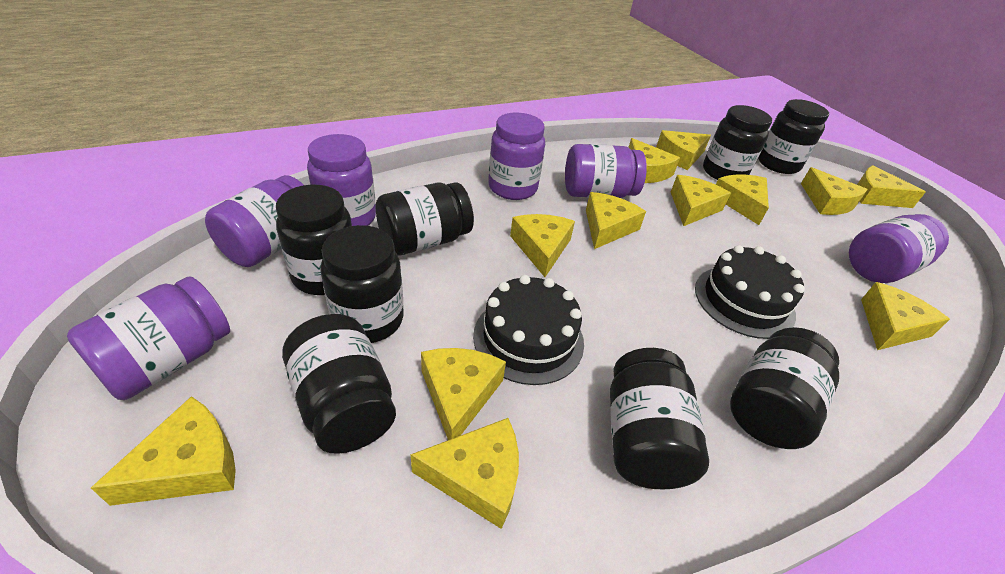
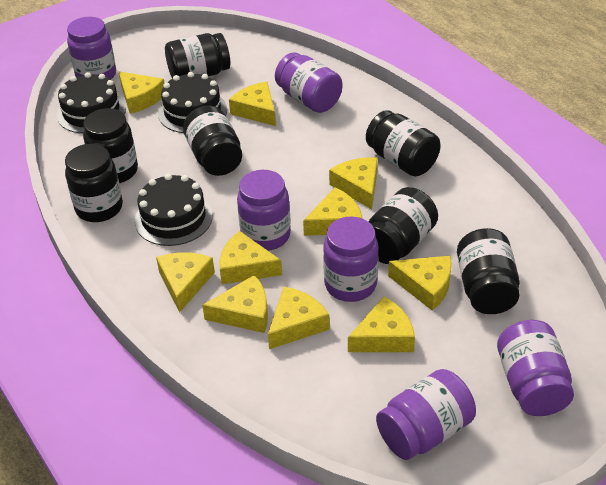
black cake: [473,275,584,385] [695,245,805,339] = 2 -> [57,72,126,133] [135,174,213,246] [158,72,227,133] = 3
black jar: [276,185,352,295] [282,314,396,454] [320,225,404,343] [376,183,474,256] [610,348,709,489] [703,105,772,180] [730,327,839,449] [758,99,829,174] = 8 -> [65,144,123,222] [83,108,138,183] [165,33,230,79] [183,105,242,176] [366,110,440,177] [369,187,438,264] [457,228,520,314] = 7
yellow cheese: [91,396,236,506] [411,418,519,529] [421,348,506,440] [510,214,575,277] [586,192,646,249] [629,138,680,183] [656,130,711,170] [671,175,731,226] [716,175,769,225] [801,167,868,215] [857,165,925,208] [861,282,950,350] = 12 -> [118,71,164,114] [156,252,215,313] [202,275,268,333] [219,231,282,284] [229,82,276,126] [268,287,330,349] [303,187,363,236] [329,157,378,209] [348,296,415,352] [388,256,452,310] = 10

